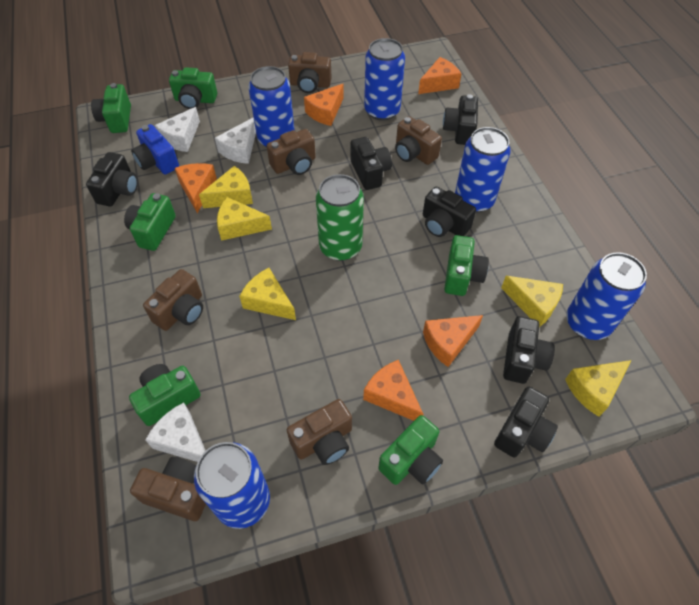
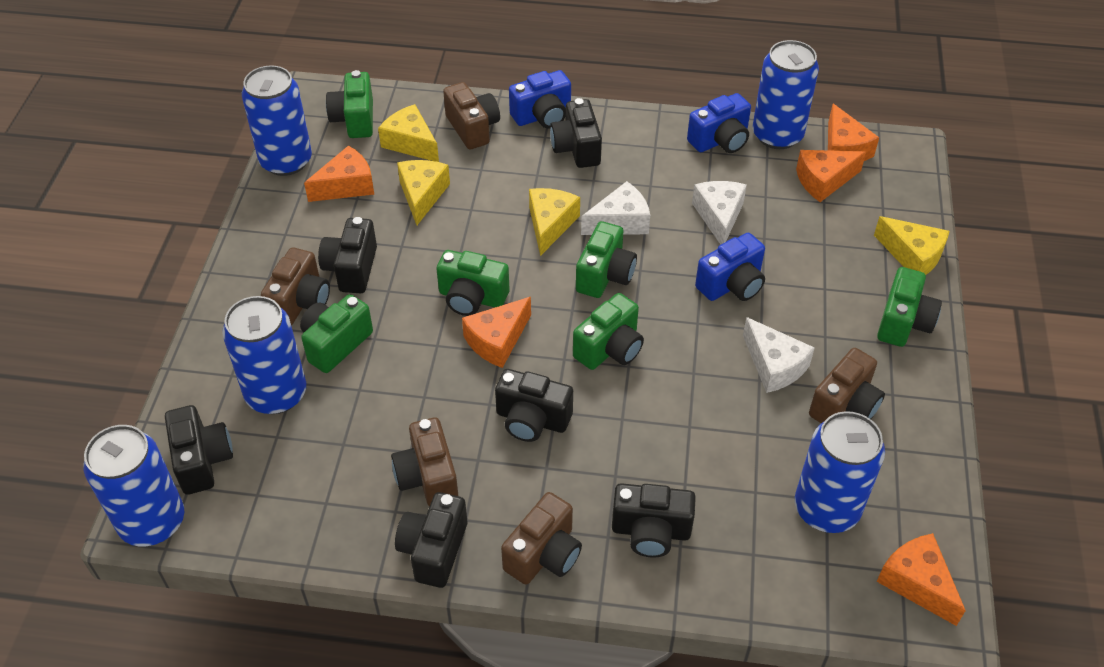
blue camera: [131,124,179,175] = 1 -> [509,70,571,128] [687,93,751,153] [695,233,765,301] = 3
brown camera: [130,457,206,521] [143,269,203,331] [267,129,316,175] [287,399,352,465] [288,52,331,93] [395,116,442,165] = 6 -> [261,247,330,325] [391,417,459,507] [443,82,500,150] [501,492,582,585] [809,348,885,423] = 5
green can: [316,174,364,261] = 1 -> none = 0
yellow cheese: [199,166,253,208] [217,197,272,241] [239,268,296,320] [501,276,563,327] [565,360,631,417] = 5 -> [378,104,439,162] [397,160,450,225] [529,188,580,256] [874,216,950,275] = 4

